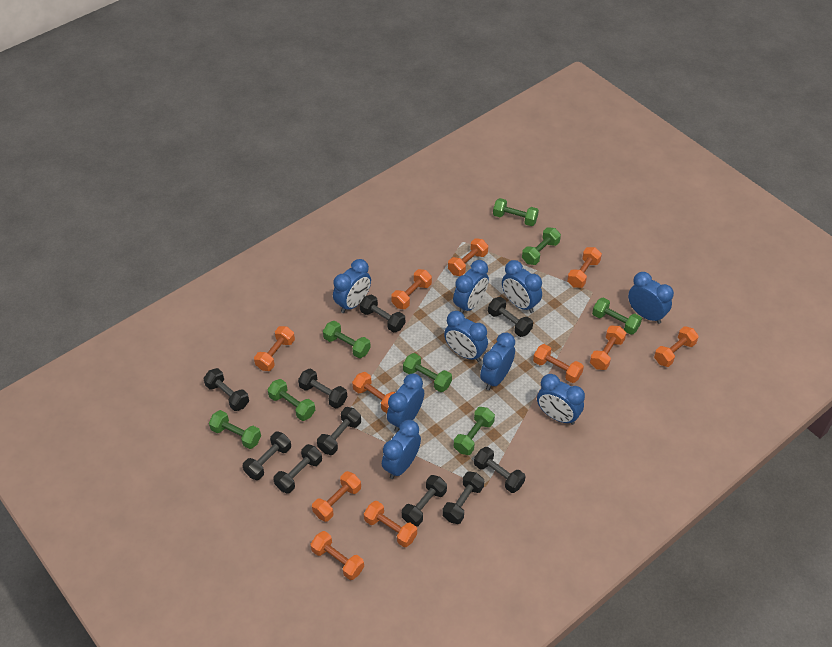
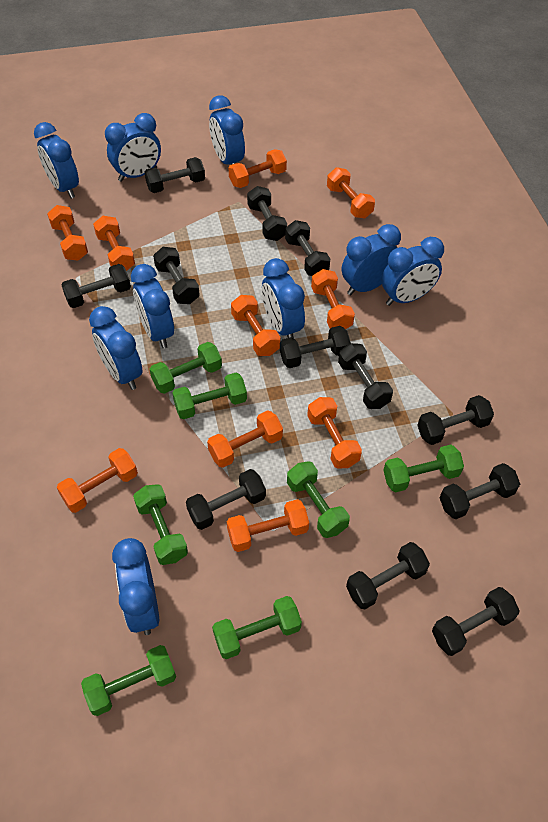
black dumbbell: [203,368,249,411] [243,431,291,480] [273,444,322,494] [298,369,347,408] [317,407,361,455] [360,294,405,333] [402,475,447,527] [442,471,484,524] [474,447,525,493] [488,297,533,337] = 10 -> [61,264,131,308] [145,157,205,193] [153,247,200,304] [186,469,266,530] [247,186,287,241] [280,326,351,368] [285,220,330,276] [338,343,393,409] [346,542,430,609] [417,395,494,445] [432,587,520,656] [439,463,520,519] = 12
green dumbbell: [209,410,261,449] [267,379,315,421] [323,321,371,358] [403,353,452,392] [454,407,495,455] [493,198,539,226] [522,227,561,265] [592,298,642,335] = 8 -> [81,645,176,716] [133,484,188,565] [150,342,222,394] [172,373,247,419] [212,596,302,659] [287,461,350,538] [383,445,464,492] = 7
orange dumbbell: [254,326,295,371] [311,531,364,580] [312,471,361,522] [352,372,395,413] [364,501,417,547] [391,269,432,309] [448,238,488,276] [533,344,584,383] [567,247,602,288] [590,326,626,370] [654,326,699,367] = 11 -> [47,205,88,261] [57,448,138,513] [93,216,135,271] [207,410,283,468] [227,499,309,552] [229,149,287,188] [231,295,281,356] [307,397,362,469] [311,269,355,329] [327,167,375,218] = 10

